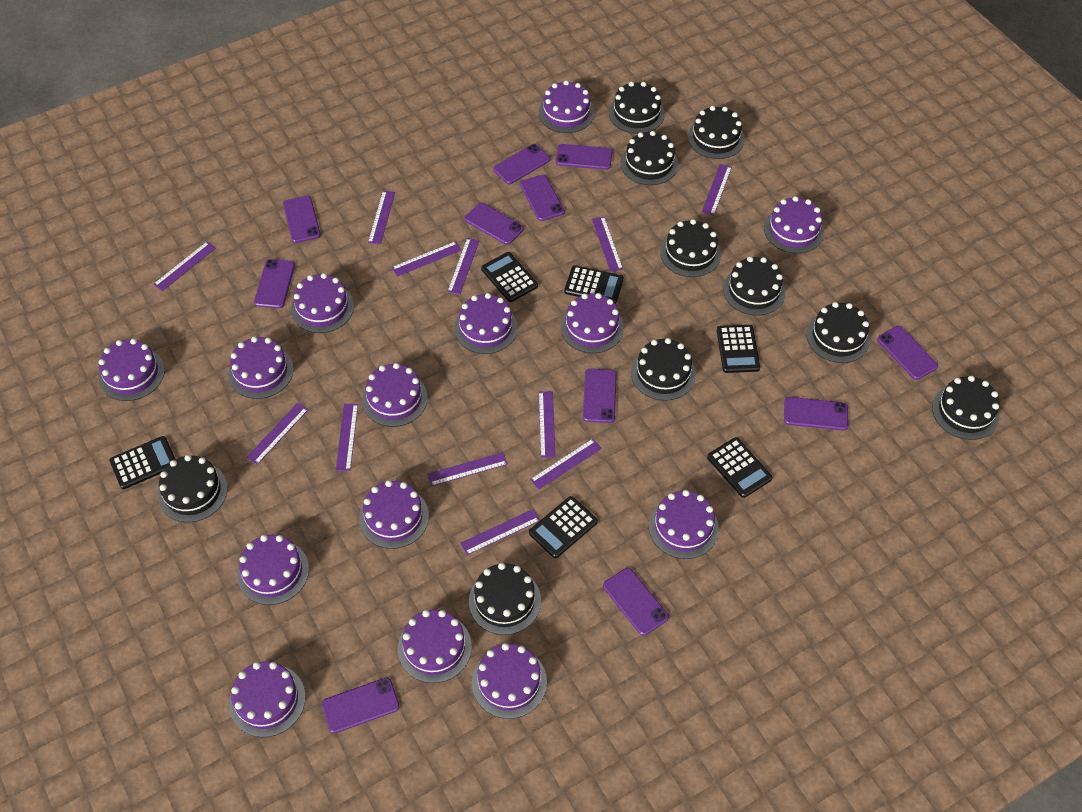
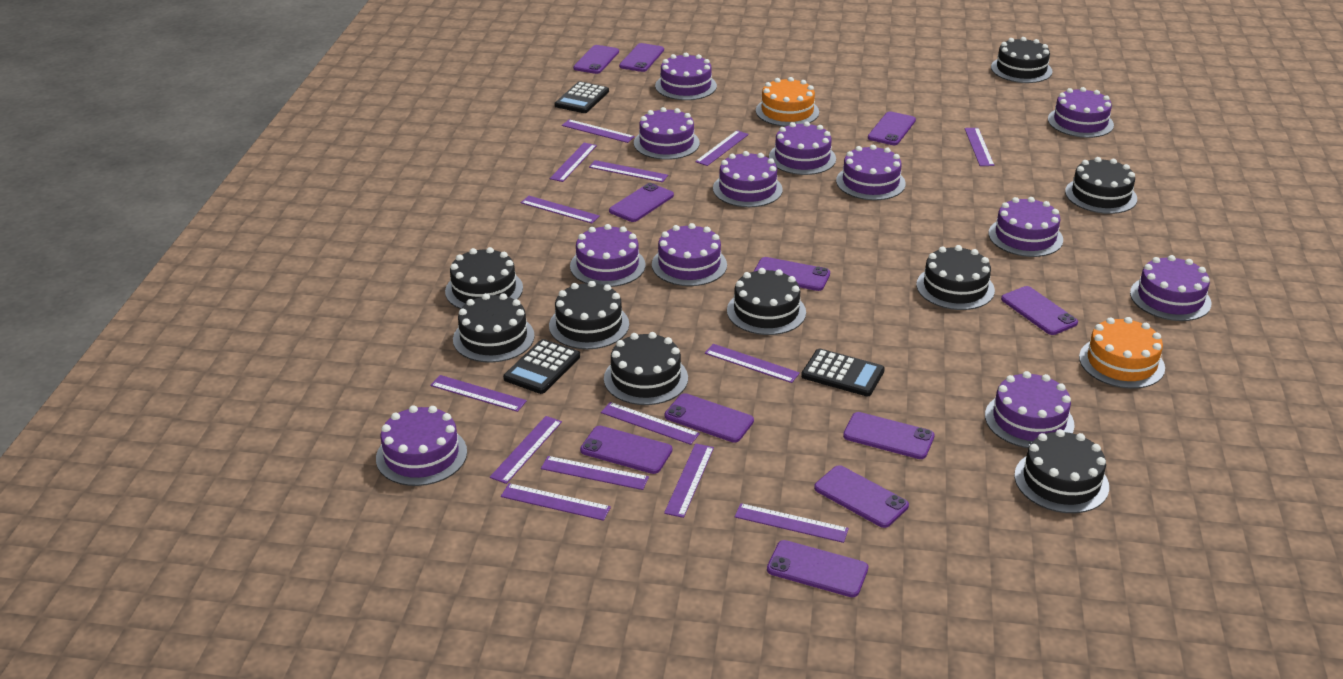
black cake: [158,455,228,522] [469,563,541,635] [609,82,665,134] [621,131,678,185] [631,338,696,401] [660,219,721,277] [688,106,745,159] [723,257,785,316] [806,302,871,363] [932,376,1000,440] = 10 -> [445,247,523,309] [453,293,535,362] [549,281,629,349] [604,332,688,405] [727,268,806,335] [916,245,995,310] [991,37,1052,83] [1014,429,1109,513] [1065,157,1137,214] = 9
black calculator: [109,436,176,489] [481,252,538,302] [529,496,598,558] [564,265,624,304] [707,437,773,498] [717,325,760,373] = 6 -> [503,339,580,394] [554,81,609,113] [801,348,885,397] = 3
orange cake: none = 0 -> [756,77,819,126] [1079,317,1165,389] = 2
purple cake: [99,338,165,401] [228,336,294,399] [229,661,306,737] [237,535,309,605] [291,273,354,333] [359,480,429,549] [362,363,428,427] [398,610,472,683] [455,293,518,354] [472,643,547,719] [539,80,595,133] [561,293,624,353] [649,490,719,559] [764,196,824,253] = 14 -> [376,405,467,486] [570,224,646,287] [634,107,700,160] [652,223,727,286] [655,53,717,100] [713,151,782,207] [769,121,836,175] [836,145,906,200] [985,371,1075,448] [988,197,1063,257] [1048,87,1114,138] [1130,255,1211,321] = 12
purple ruler: [153,242,216,291] [246,403,308,465] [336,404,358,471] [368,191,395,245] [391,241,461,277] [427,452,508,486] [447,238,480,295] [460,509,540,555] [530,439,602,490] [539,391,555,458] [592,217,623,272] [702,164,732,216] = 12 -> [430,375,527,412] [490,416,562,484] [501,483,611,521] [521,196,600,224] [541,456,649,490] [550,143,597,182] [562,119,635,143] [589,160,668,182] [601,402,700,445] [664,443,714,518] [695,130,749,166] [705,344,800,383] [735,503,849,543] [965,128,994,166] = 14

